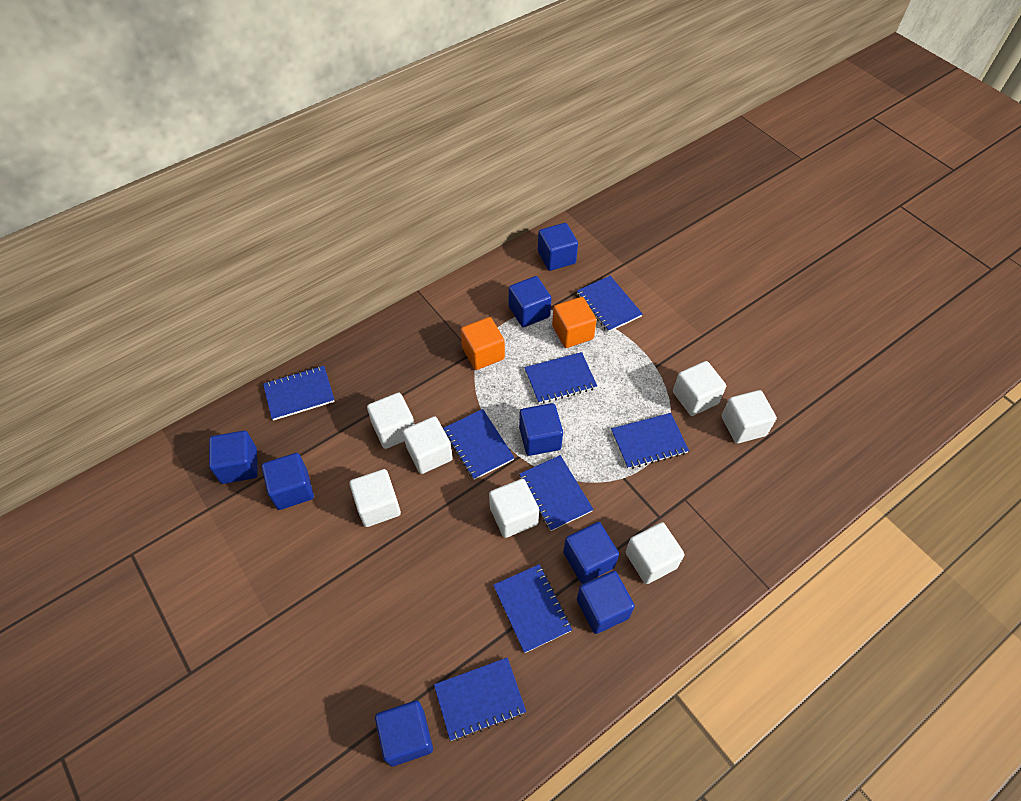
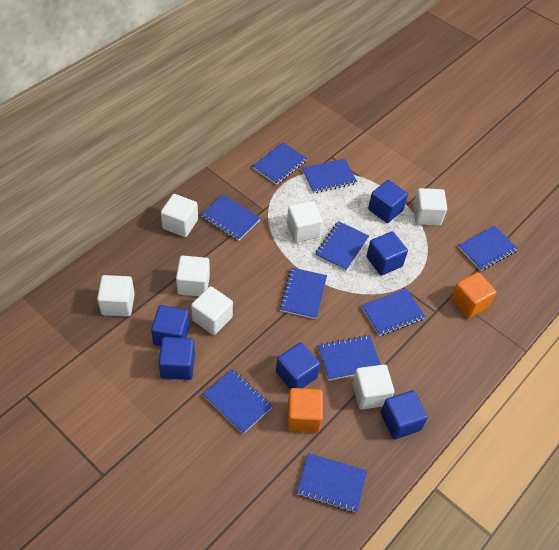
blue cube: [209,431,258,484] [262,453,314,510] [375,700,433,766] [509,276,551,327] [519,403,563,456] [538,223,578,271] [563,522,619,584] [577,571,635,634] = 8 -> [151,305,190,346] [159,337,195,380] [276,342,320,389] [366,231,408,276] [368,180,408,223] [381,390,428,439] = 6
blue notebook: [263,366,335,421] [434,657,526,741] [443,409,515,480] [493,564,572,653] [519,455,594,531] [524,352,597,404] [577,276,643,332] [611,413,689,469] = 8 -> [201,194,261,241] [203,369,273,434] [253,142,307,185] [280,268,327,319] [297,453,367,512] [302,159,357,193] [315,221,369,271] [318,335,381,381] [361,288,426,336] [458,225,518,271] = 10

